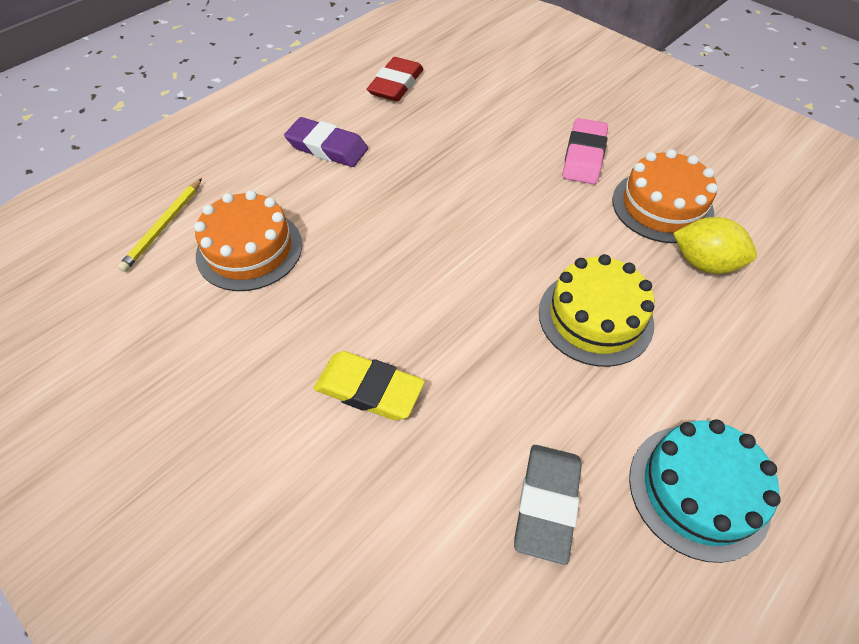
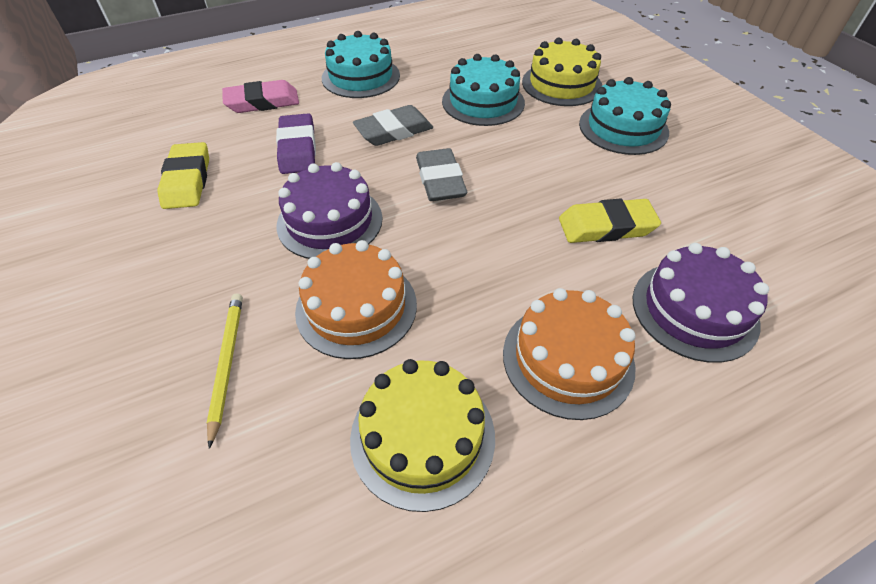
grey eraser: [514,445,582,565] = 1 -> [353,105,433,146] [416,148,467,201] = 2
purple cake: none = 0 -> [277,162,383,259] [633,243,769,363] = 2
red eraser: [367,57,423,102] = 1 -> none = 0
turquoise cake: [629,420,781,563] = 1 -> [322,31,400,98] [442,54,525,126] [579,77,671,155] = 3
yellow cake: [539,254,654,367] = 1 -> [350,359,495,512] [522,38,602,106] = 2
yellow eraser: [314,351,425,421] = 1 -> [157,142,209,209] [559,199,661,243] = 2
yellow lemon: [673,217,757,274] = 1 -> none = 0

